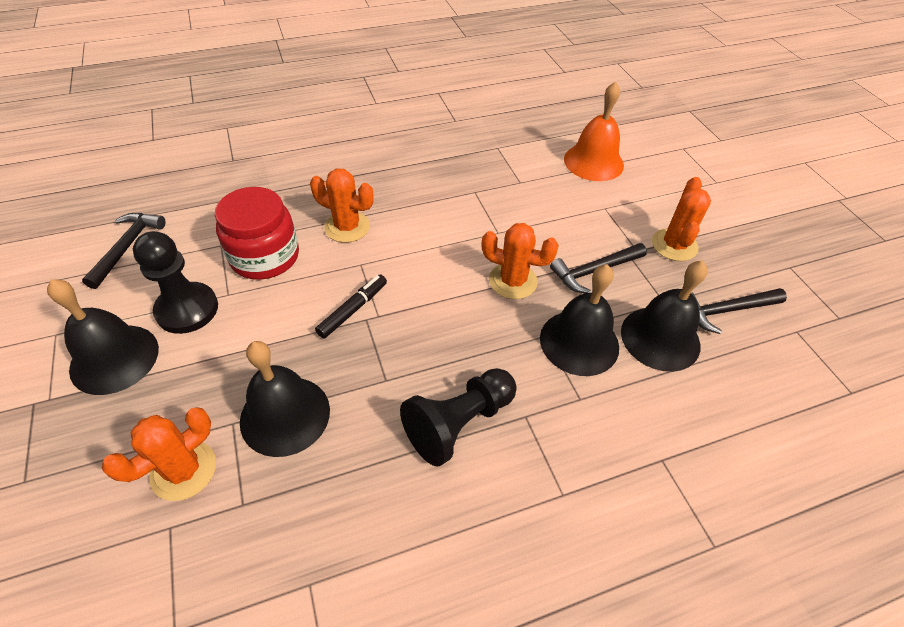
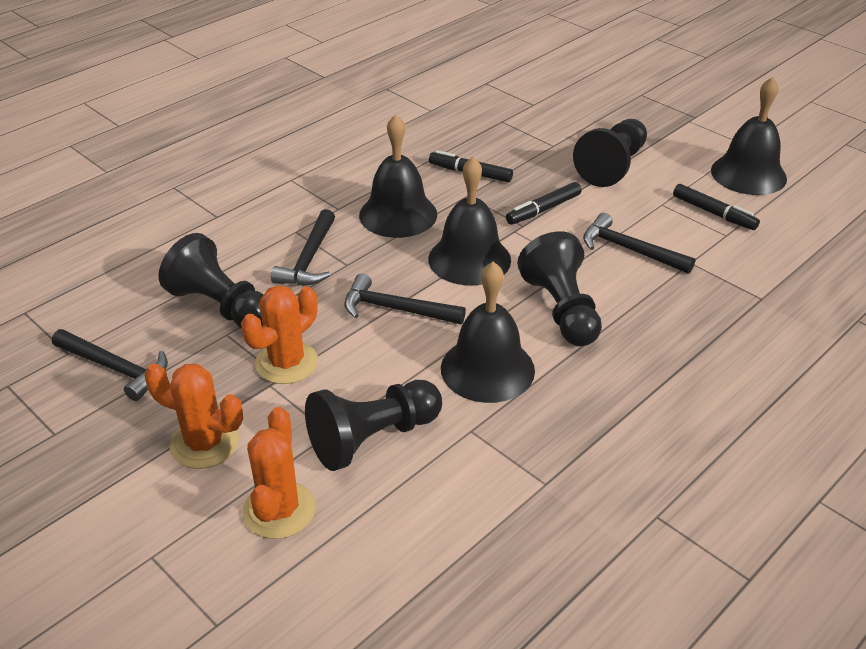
black hammer: [82,213,166,289] [550,243,647,293] [691,288,787,334] = 3 -> [52,329,168,401] [271,209,335,286] [344,273,466,324] [583,213,695,274] = 4
black marker: [315,275,387,339] = 1 -> [429,150,513,183] [506,182,582,225] [673,184,760,230] = 3
black pawn: [133,231,218,334] [400,368,517,467] = 2 -> [158,233,264,329] [305,380,442,471] [517,231,602,346] [573,119,647,187] = 4
orange bell: [564,82,624,181] = 1 -> none = 0
orange cactus: [102,407,216,501] [310,169,374,243] [482,223,559,299] [652,177,711,261] = 4 -> [144,363,243,469] [241,285,318,384] [242,407,316,539] = 3
red jar: [215,187,299,279] = 1 -> none = 0

